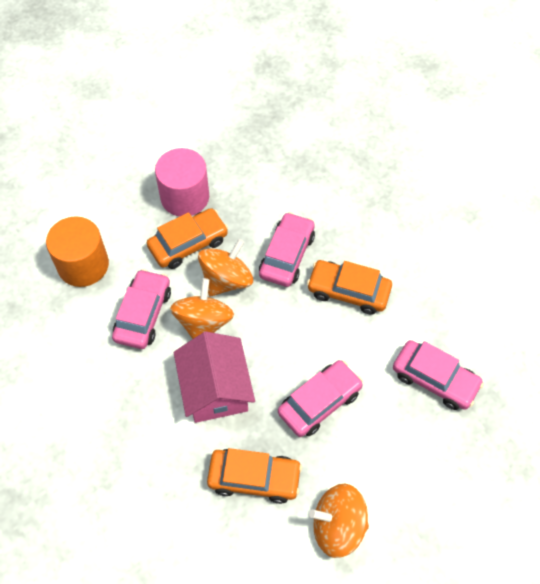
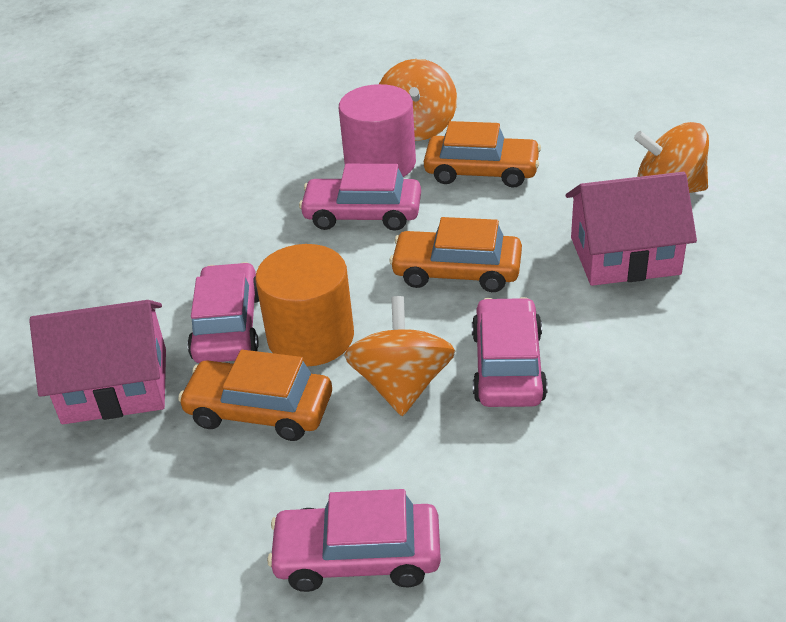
pink house: [174,331,255,423] = 1 -> [29,300,166,424] [566,172,697,286] = 2

